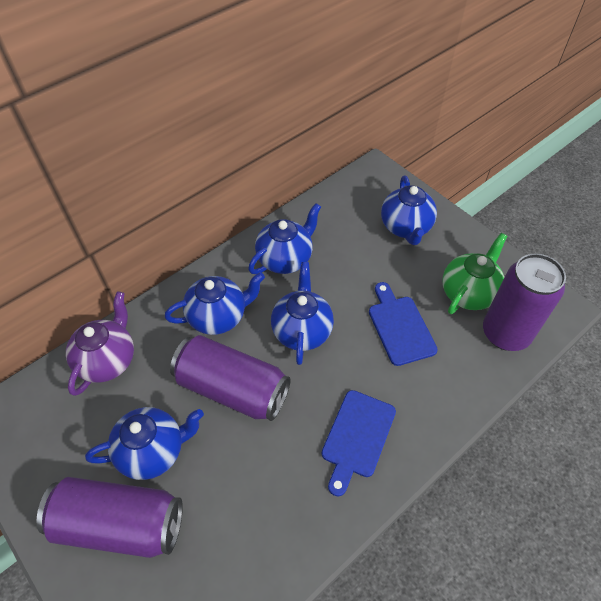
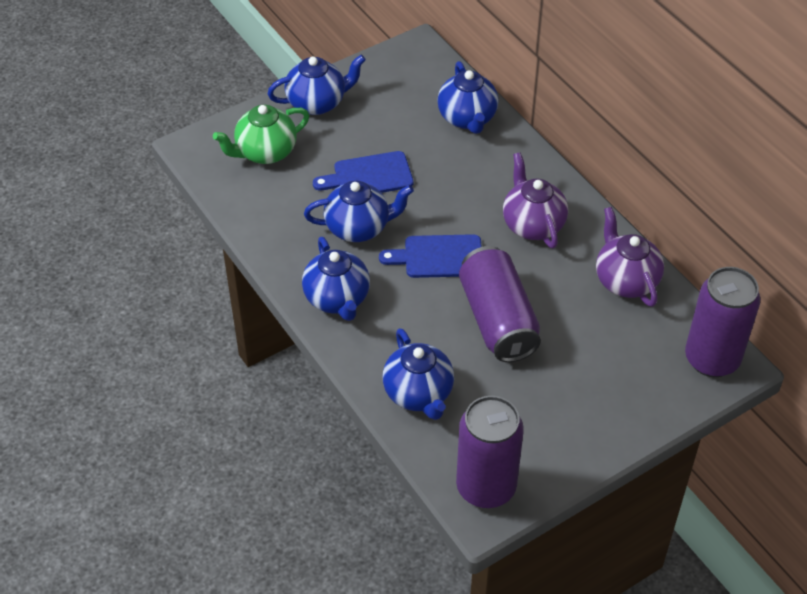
purple teapot: [66,291,134,396] = 1 -> [503,152,568,248] [596,207,664,307] = 2

